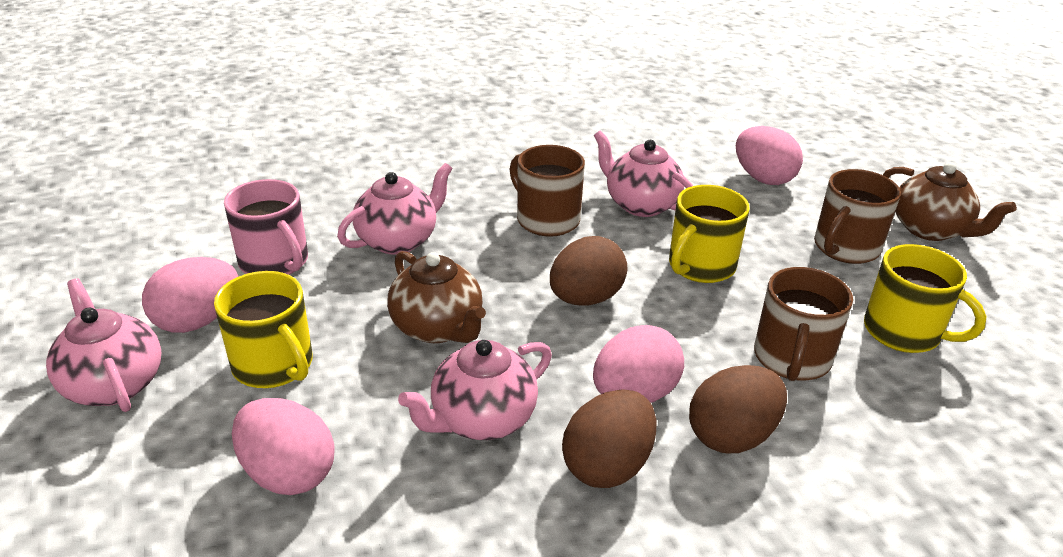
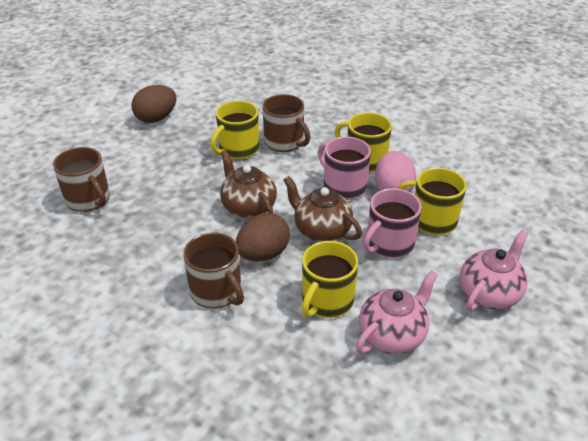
brown egg: [550,236,628,306] [562,389,656,488] [689,365,787,453] = 3 -> [131,85,176,123] [236,213,290,261] = 2
pink egg: [142,257,238,333] [232,398,335,495] [593,325,684,403] [736,126,803,185] = 4 -> [375,151,416,192] = 1
pink mug: [224,179,308,275] = 1 -> [318,137,371,200] [363,188,422,258] = 2
pink teapot: [46,278,161,412] [337,163,453,255] [398,340,552,440] [594,130,693,217] = 4 -> [356,271,438,354] [460,230,528,311] = 2
yellow mug: [214,271,312,388] [669,185,750,283] [864,244,987,353] = 3 -> [211,101,259,159] [302,241,358,318] [335,112,392,173] [397,168,467,235] = 4

